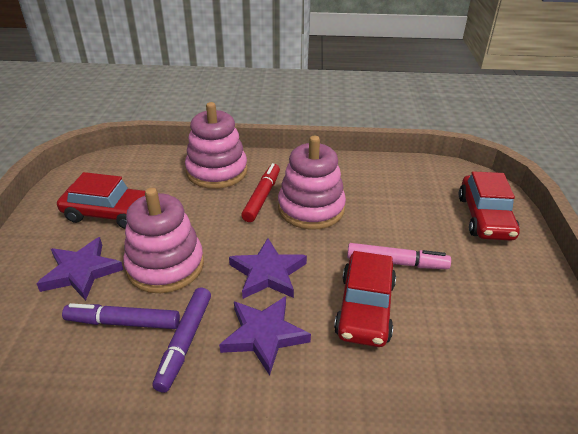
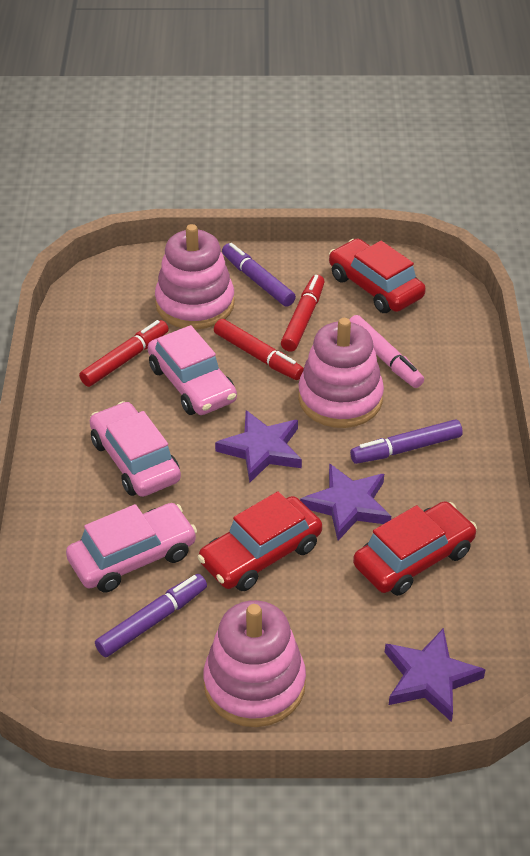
pink car: none = 0 -> [66,503,197,592] [90,401,181,497] [148,325,237,415] = 3
purple marker: [62,303,180,329] [153,288,211,393] = 2 -> [95,574,207,658] [222,243,296,307] [350,419,463,464] = 3
red marker: [241,163,280,222] = 1 -> [79,320,169,387] [214,319,304,380] [281,275,325,352] = 3

